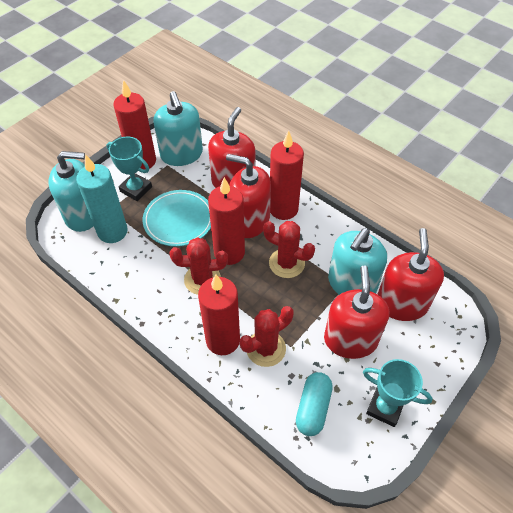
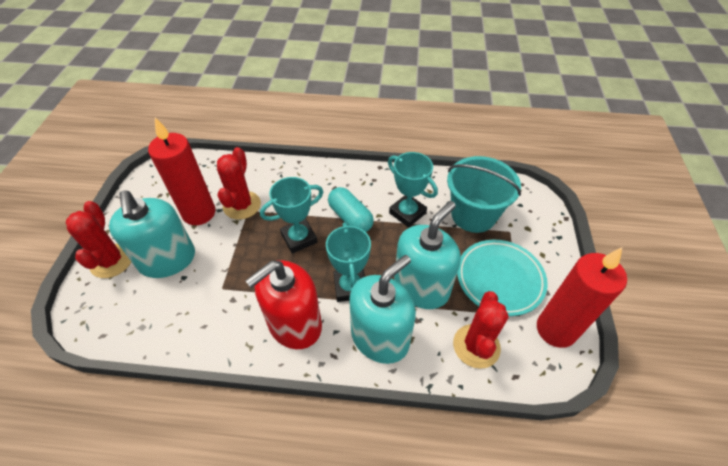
red candle: [113,80,156,170] [198,274,240,355] [208,177,245,265] [270,130,304,220] = 4 -> [148,118,216,225] [537,247,627,348] = 2
red soap dispenser: [208,107,255,188] [226,154,271,238] [324,265,389,359] [377,228,444,321] = 4 -> [245,260,322,349] = 1
turquoise bucket: none = 0 -> [447,156,521,233] = 1
turquoise candle: [76,155,128,243] = 1 -> none = 0
turquoise trophy: [107,137,152,201] [363,359,433,427] = 2 -> [260,177,323,254] [326,222,371,302] [388,152,438,228] = 3

